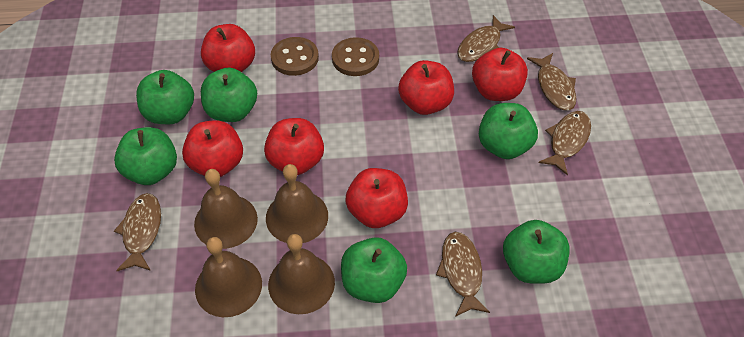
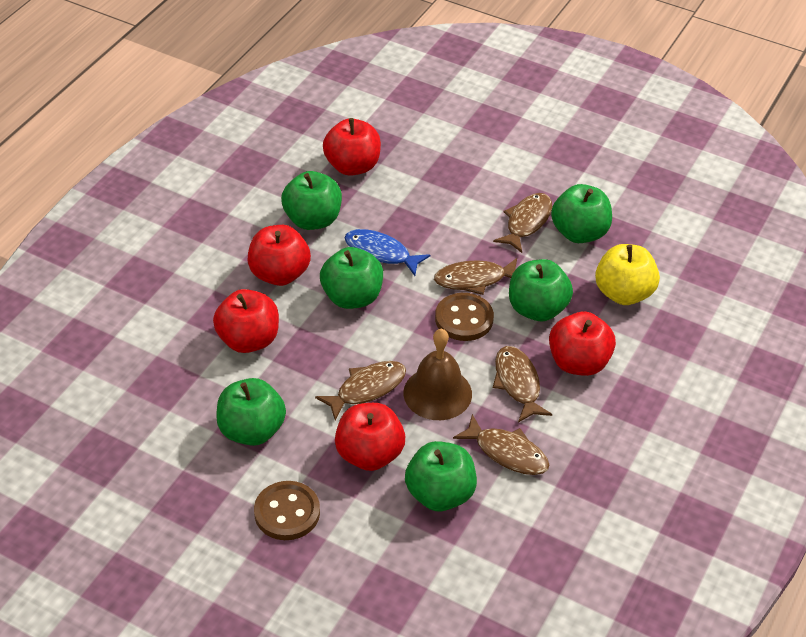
blue fish: none = 0 -> [345,229,430,276] = 1
brown bell: [194,169,258,249] [195,237,262,317] [266,164,328,243] [268,234,335,314] = 4 -> [403,329,472,420] = 1
red apple: [182,120,243,177] [201,24,255,72] [264,118,324,175] [346,168,408,228] [398,60,454,115] [472,48,528,101] = 6 -> [213,289,279,353] [248,225,311,286] [323,118,381,176] [335,403,405,471] [549,312,616,376] = 5
yellow apple: none = 0 -> [595,244,660,305] = 1

